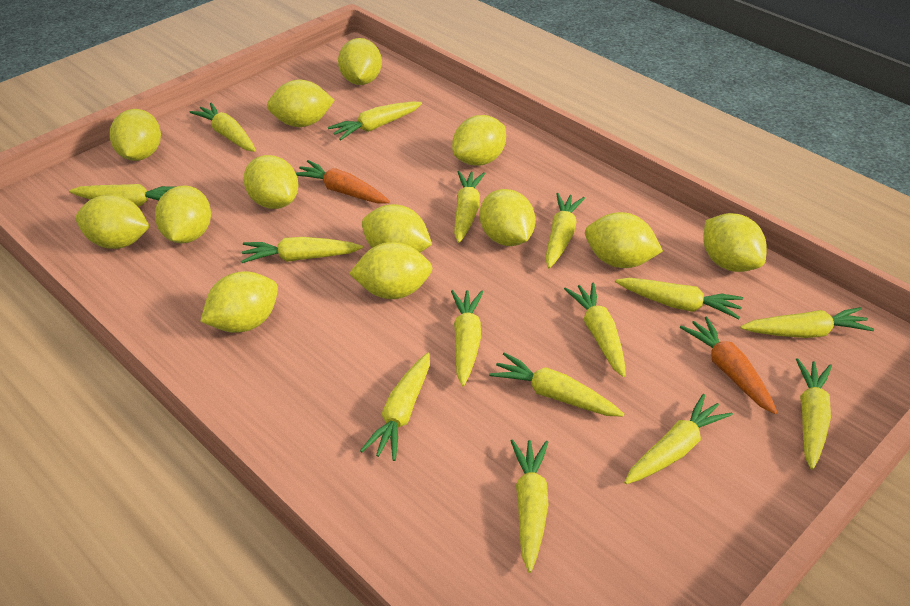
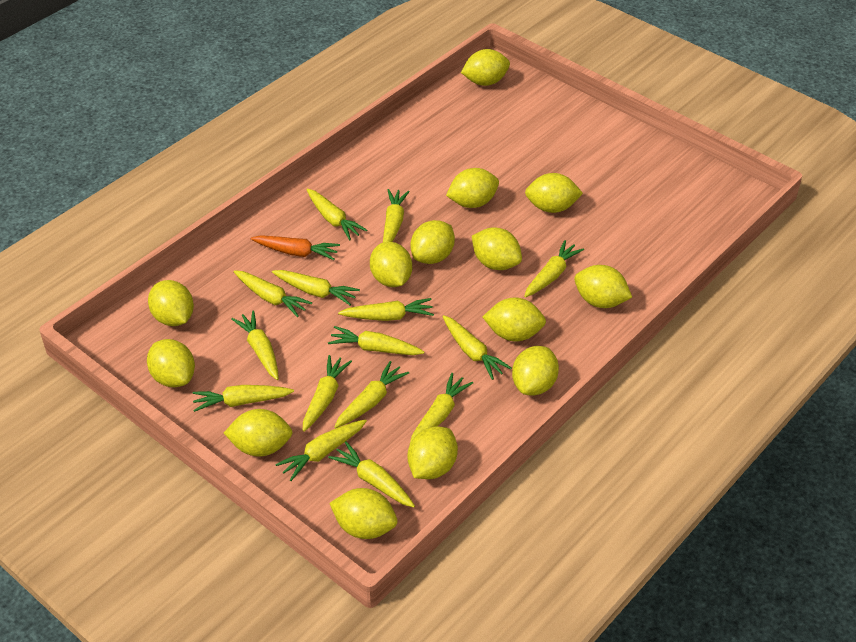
orange carrot: [296,160,390,204] [680,316,777,414] = 2 -> [251,235,340,260] = 1
yellow lemon: [76,194,150,249] [110,109,161,161] [155,186,211,243] [200,271,278,333] [243,155,299,209] [267,80,335,127] [338,38,382,85] [349,242,432,299] [362,204,432,252] [452,115,506,166] [480,189,536,246] [585,212,663,268] [703,213,767,272] = 13 -> [147,339,195,387] [148,280,194,326] [224,409,293,457] [330,488,397,539] [370,242,412,287] [407,426,458,479] [411,220,455,264] [446,168,499,208] [461,49,510,86] [472,227,522,270] [483,298,546,341] [512,346,559,395] [525,173,583,213] [574,265,632,308] = 14

